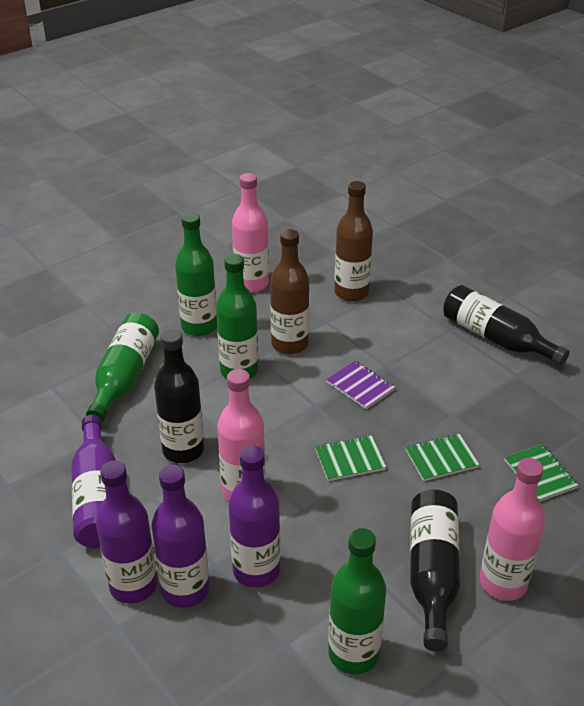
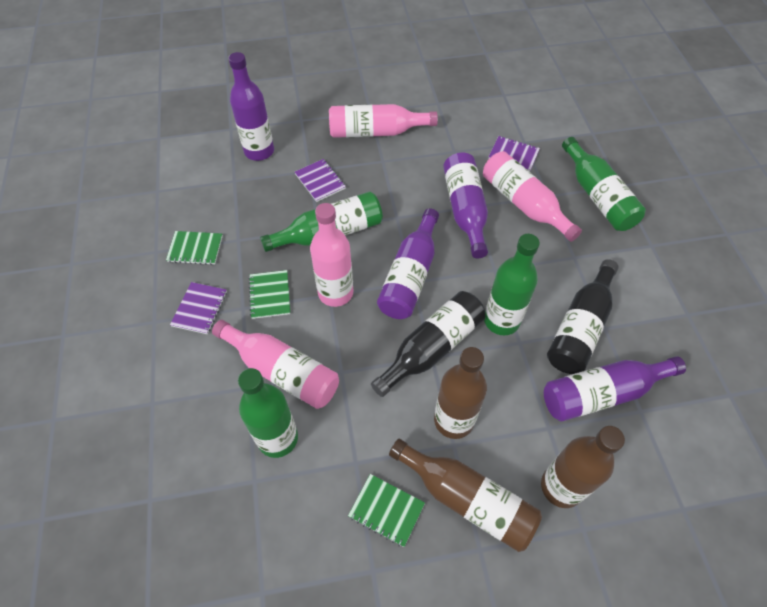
black bottle: [154,329,204,463] [410,489,460,652] [443,285,570,366] = 3 -> [371,291,485,397] [547,259,619,374] = 2
brown bottle: [270,229,309,355] [334,181,373,302] = 2 -> [389,439,542,552] [434,347,487,439] [541,426,625,508] = 3
pink bottle: [217,369,266,502] [232,173,269,293] [480,458,545,601] = 3 -> [212,320,339,409] [310,203,353,307] [329,104,438,138] [483,151,582,242] = 4
purple notebook: [326,361,395,409] = 1 -> [170,282,227,334] [295,159,346,202] [488,136,540,172] = 3

